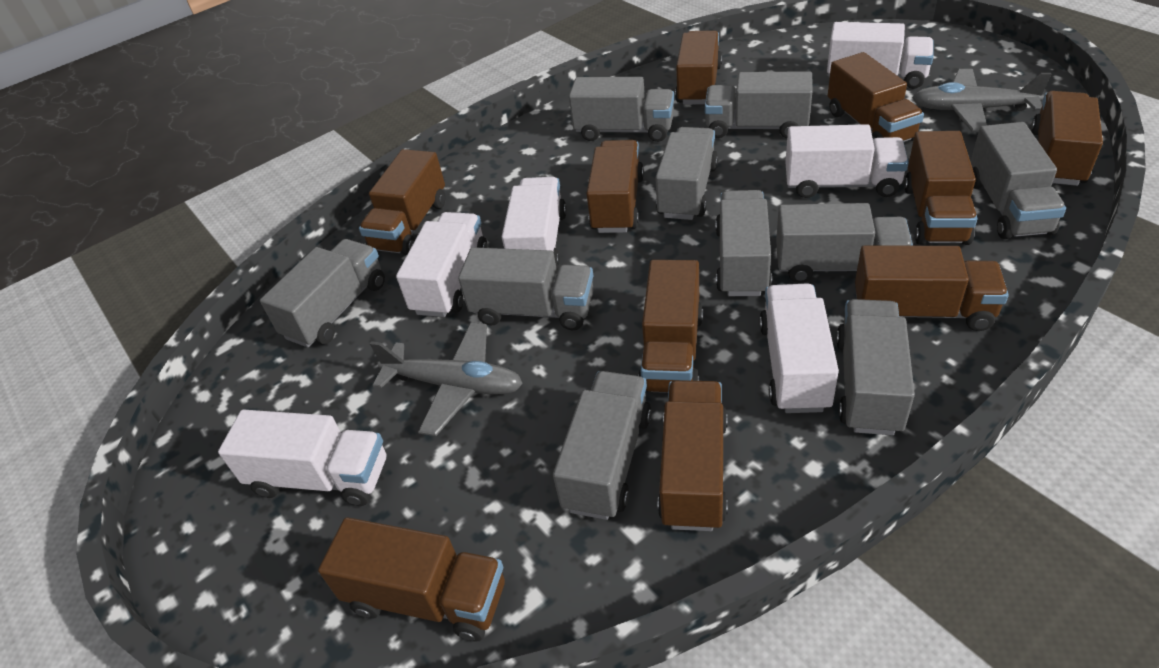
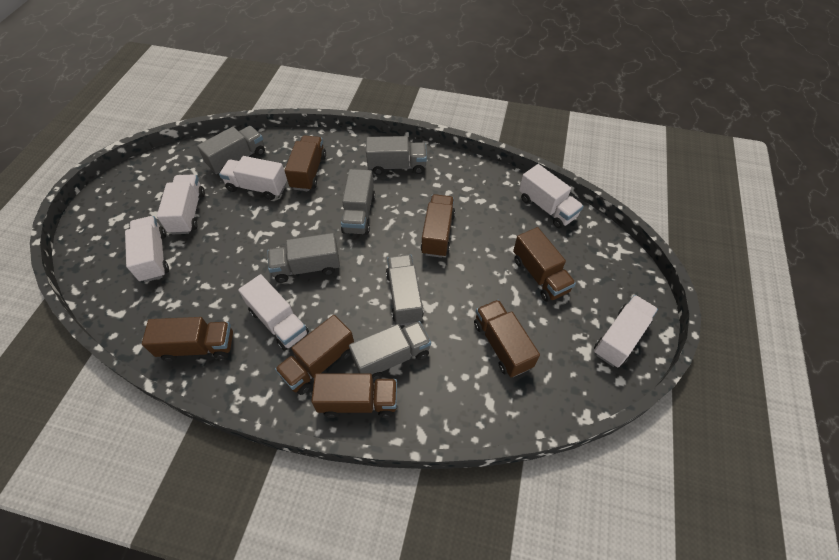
brown truck: [318,517,505,642] [359,149,445,256] [586,140,644,233] [638,260,703,393] [658,380,728,531] [675,30,722,104] [828,52,924,142] [855,245,1009,331] [904,131,977,245] [1031,91,1103,186] = 10 -> [142,317,233,362] [275,315,354,395] [285,135,326,191] [311,373,397,418] [421,194,455,258] [474,300,540,377] [513,227,576,302] = 7
grey plane: [370,322,523,436] [912,69,1051,132] = 2 -> none = 0
grey truck: [260,239,385,348] [458,247,594,330] [553,371,652,520] [569,77,674,142] [655,127,718,220] [705,71,812,138] [715,190,772,296] [776,203,913,283] [836,299,915,435] [971,122,1066,239] = 10 -> [197,126,265,174] [267,233,340,283] [341,169,375,235] [349,321,431,381] [366,136,427,175] [386,254,424,325] = 6

